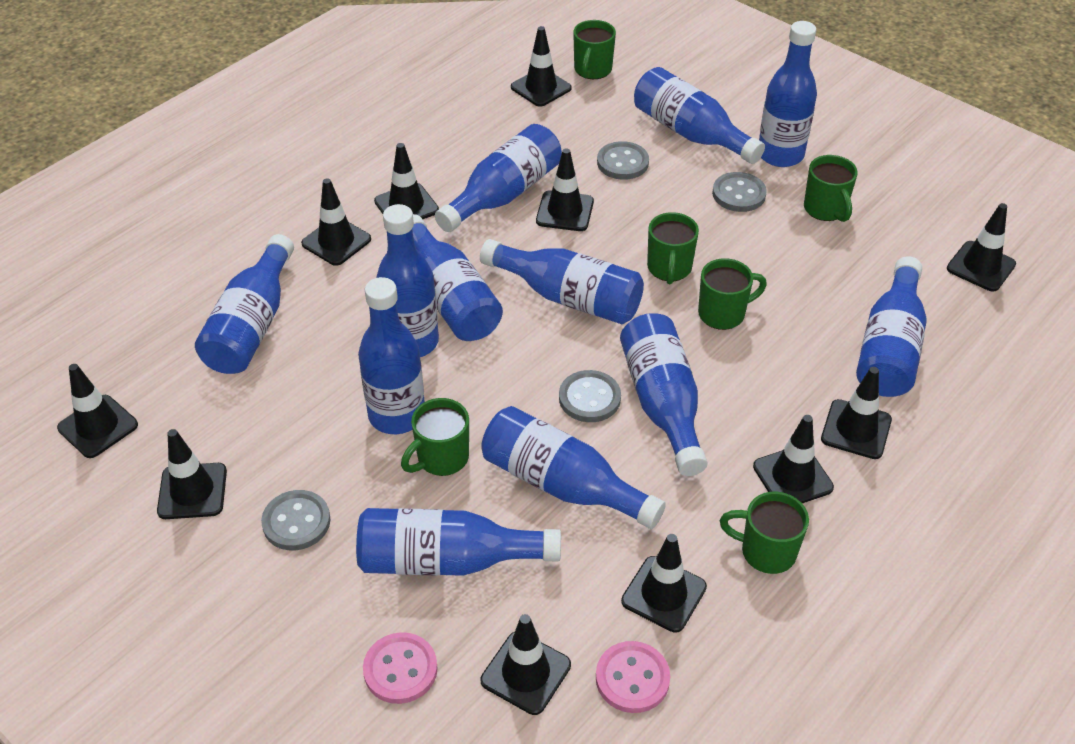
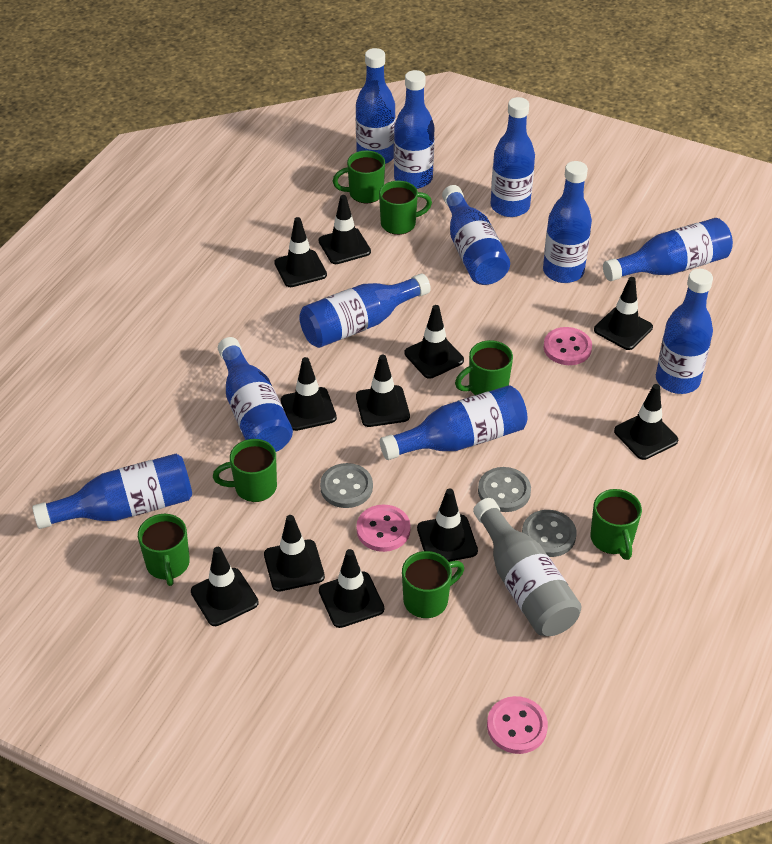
blue bottle: [195,234,294,374] [356,508,561,576] [358,277,425,434] [376,204,439,357] [412,214,503,341] [435,124,562,232] [480,239,644,324] [481,406,666,529] [620,313,708,476] [634,67,765,164] [759,21,817,167] [856,256,926,397] = 12 -> [32,454,192,529] [218,337,293,452] [299,273,431,348] [356,48,396,164] [380,385,527,460] [394,70,435,189] [442,185,510,285] [490,97,535,217] [543,161,592,283] [603,218,733,281] [656,269,713,394] = 11
green mug: [401,398,469,476] [573,20,616,79] [647,212,699,284] [698,258,767,330] [720,492,809,574] [804,155,858,222] = 6 -> [138,514,190,586] [213,439,277,502] [333,150,385,203] [379,181,432,235] [402,551,464,618] [455,340,513,395] [591,489,642,560] = 7
grey bottle: none = 0 -> [473,498,581,636] = 1
grey button: [261,490,331,550] [559,370,621,422] [597,141,649,180] [712,172,767,212] = 4 -> [320,463,373,508] [478,467,531,512] [522,510,577,557] = 3
pink button: [363,632,438,704] [596,641,670,713] = 2 -> [356,505,411,552] [487,696,548,754] [543,327,592,365] = 3

